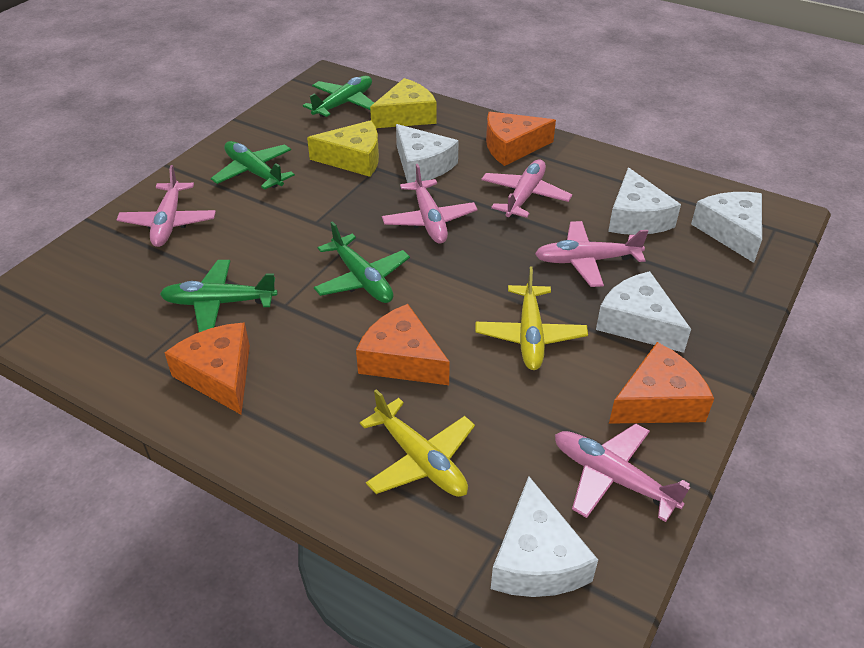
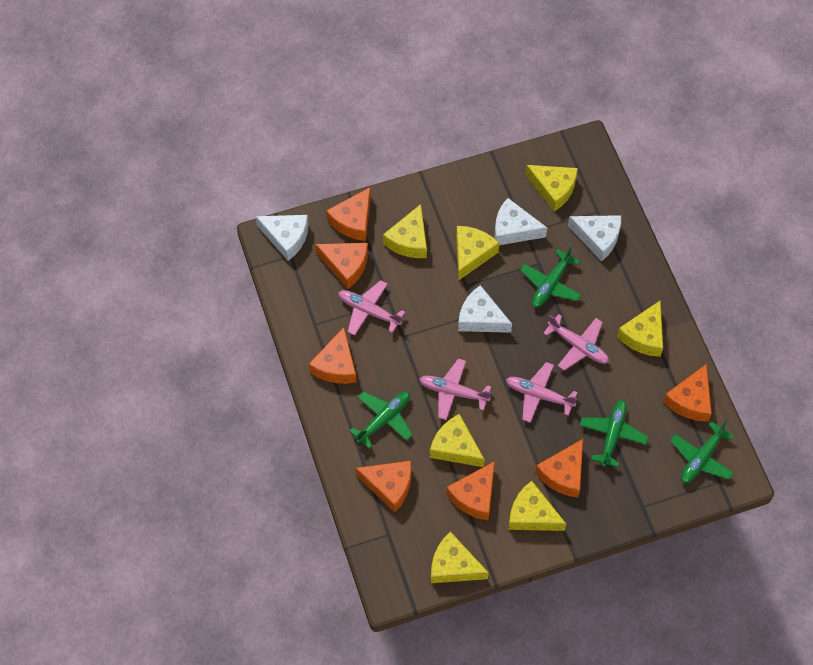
orange cheese: [164,322,250,415] [356,304,450,385] [486,112,556,166] [609,342,714,424] = 4 -> [309,327,356,384] [315,243,368,289] [326,188,371,241] [355,461,411,512] [446,461,495,520] [535,439,583,498] [663,364,712,422] = 7
pink plane: [116,165,216,247] [382,164,478,243] [481,160,572,218] [535,221,648,287] [555,424,690,522] = 5 -> [338,280,405,336] [419,359,491,420] [506,362,578,423] [543,314,609,371] = 4
white cheese: [396,124,459,183] [491,476,598,597] [596,271,691,353] [608,167,681,235] [691,192,762,263] = 5 -> [256,215,309,261] [458,285,512,333] [494,198,547,245] [568,215,621,261] = 4
yellow cheese: [307,120,379,177] [370,78,437,128] = 2 -> [383,204,427,258] [430,414,485,467] [431,531,489,583] [456,226,500,281] [508,481,566,531] [525,165,578,211] [617,300,663,357] = 7
yellow plane: [360,389,475,497] [475,266,588,370] = 2 -> none = 0

